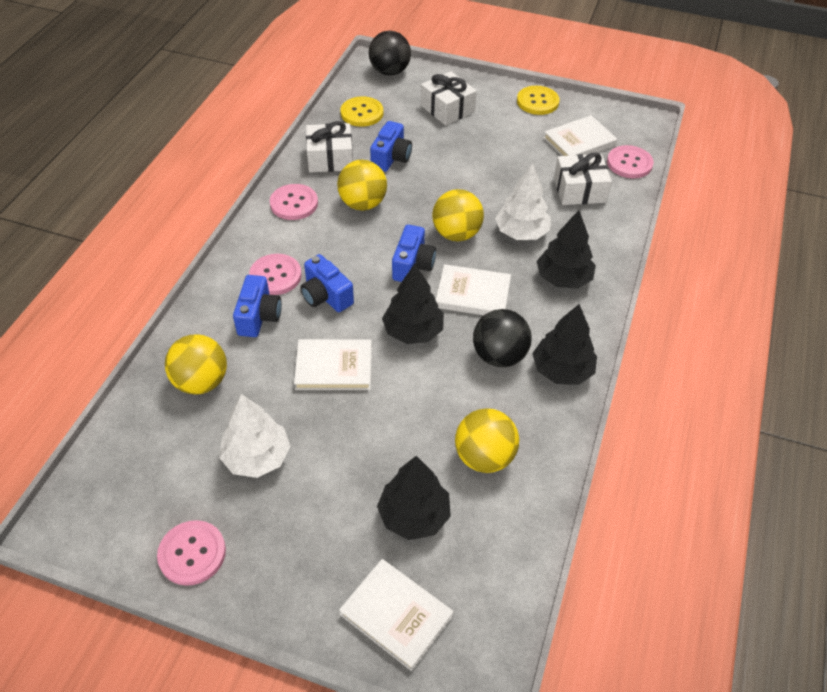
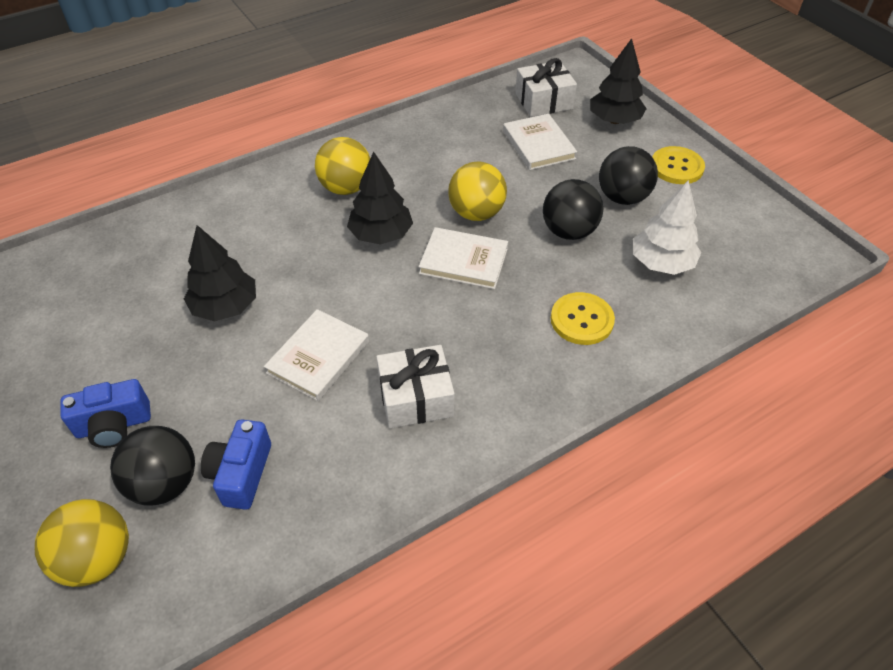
black ball: [369,31,411,76] [473,309,532,367] = 2 -> [110,426,195,506] [543,179,603,240] [599,146,658,205] = 3
black tree: [377,456,451,540] [382,264,444,344] [532,304,597,385] [537,210,596,289] = 4 -> [184,225,256,321] [347,152,413,245] [590,38,647,124] = 3
blue camera: [233,275,282,337] [300,254,354,312] [370,121,412,172] [392,225,436,282] = 4 -> [60,379,151,448] [201,419,271,510] = 2
pink button: [157,520,226,586] [249,254,302,295] [270,184,318,220] [607,145,654,179] = 4 -> none = 0
white book: [294,339,372,390] [339,559,453,671] [436,264,511,315] [544,115,617,156] = 4 -> [264,309,369,401] [419,227,508,289] [503,114,577,170] = 3
white gift: [306,121,353,173] [421,71,477,126] [554,153,612,205] = 3 -> [376,345,455,428] [515,58,577,117] = 2
white tree: [219,394,291,478] [495,163,551,240] = 2 -> [633,180,701,275] = 1
yellow ball: [165,334,227,395] [337,160,387,211] [432,189,484,241] [455,408,519,473] = 4 -> [35,499,129,587] [315,137,370,195] [448,161,507,221] = 3

